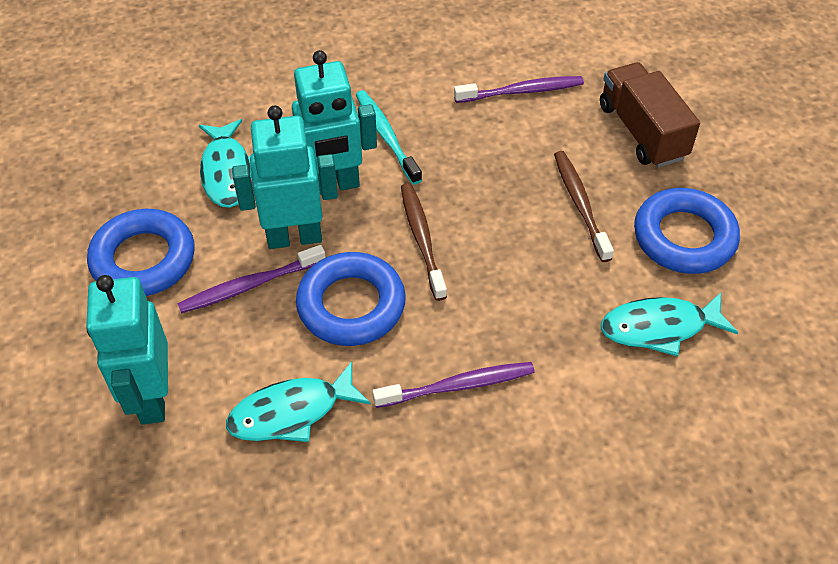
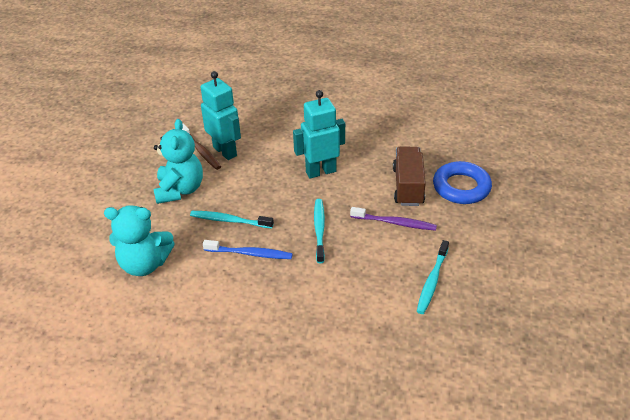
blue ring: [87,209,194,296] [296,252,406,346] [634,188,740,274] = 3 -> [433,161,492,204] = 1
blue toothbrush: none = 0 -> [203,240,293,259] = 1
brown toothbrush: [401,183,447,301] [554,151,614,262] = 2 -> [182,123,221,170] = 1
purple toothbrush: [177,245,326,313] [372,362,535,408] [454,76,584,103] = 3 -> [350,207,437,231] = 1
turquoise fish: [199,119,252,208] [226,361,371,442] [601,292,738,357] = 3 -> none = 0
turquoise robot: [86,275,168,425] [232,106,338,249] [292,50,377,195] = 3 -> [201,71,241,160] [293,90,345,179] = 2
turquoise teddy bear: none = 0 -> [104,205,175,276] [154,119,203,204] = 2
turquoise toothbrush: [356,90,422,185] = 1 -> [190,211,274,228] [314,199,325,263] [417,240,449,314] = 3

